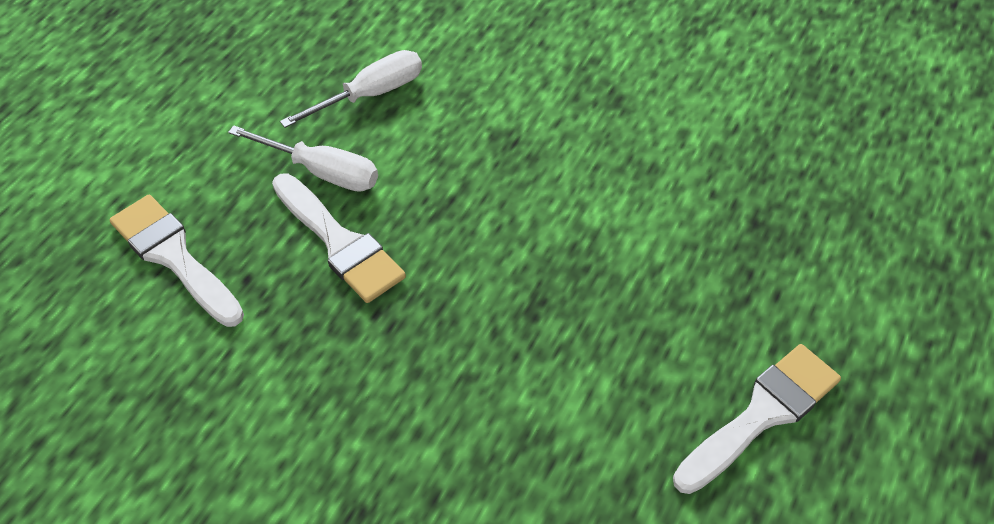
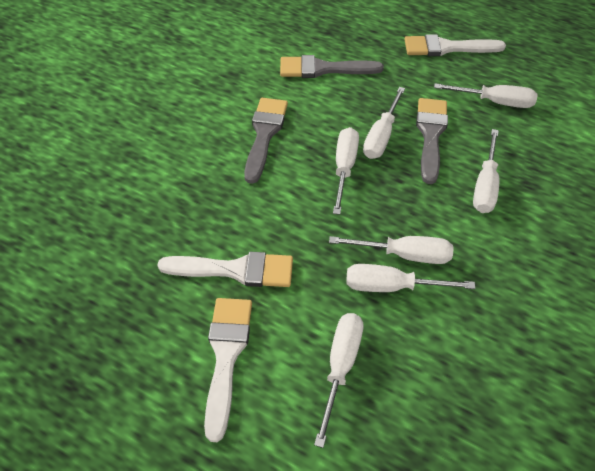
grey brush: none = 0 -> [244,98,288,184] [280,55,384,78] [416,98,448,184] = 3
white screwdriver: [228,125,378,192] [280,50,422,128] = 2 -> [314,313,363,448] [329,236,454,264] [333,127,359,215] [346,264,475,292] [363,87,405,159] [434,83,538,108] [473,129,499,213] = 7

